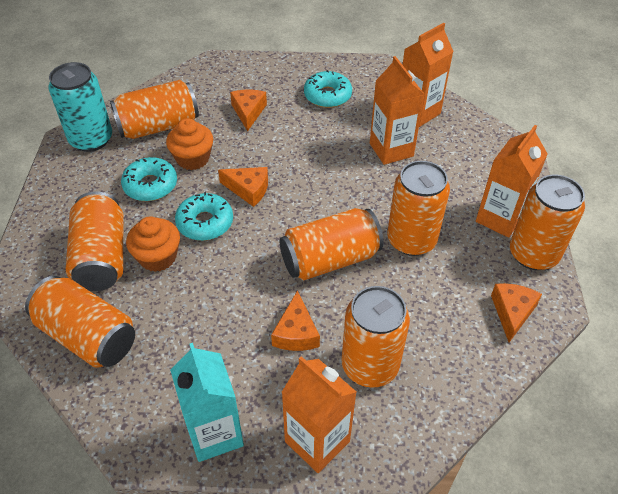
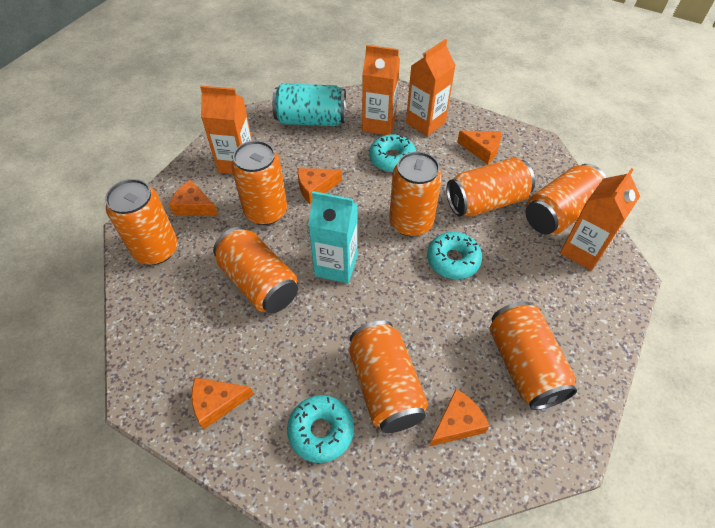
orange can: [25,276,135,368] [66,191,123,291] [110,80,199,139] [280,208,383,280] [342,286,410,388] [387,161,450,256] [510,175,585,270] = 7 -> [105,179,178,265] [213,227,298,313] [231,140,287,225] [349,321,428,433] [389,152,442,237] [446,157,535,217] [490,301,577,410] [525,164,607,235] = 8
orange cheese: [218,167,268,207] [230,90,267,131] [271,290,320,351] [491,283,542,342] = 4 -> [169,180,218,216] [192,378,254,429] [298,168,342,204] [429,389,489,447] [457,131,502,164] = 5
orange cupcake: [126,217,180,272] [166,118,213,170] = 2 -> none = 0

